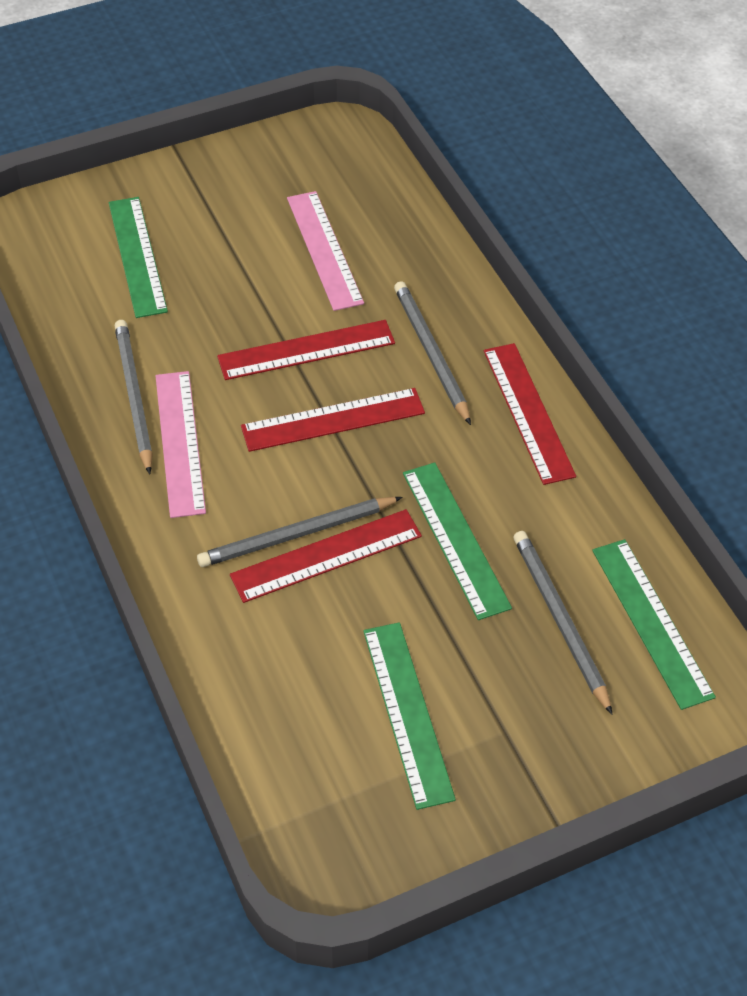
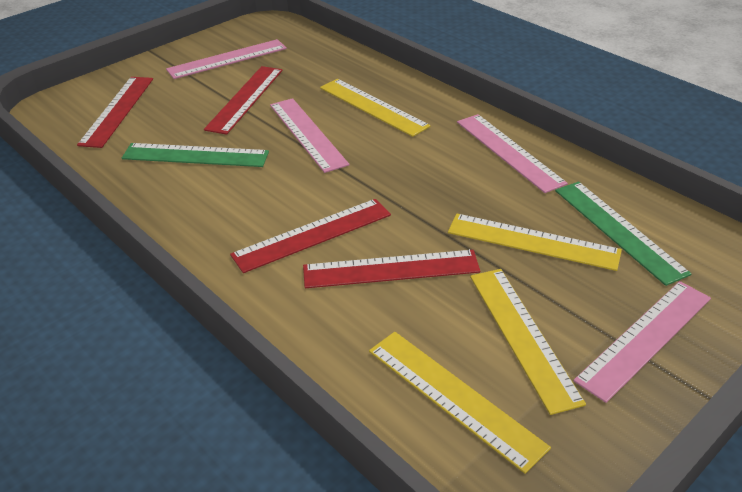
green ruler: [109,197,168,318] [363,622,456,810] [403,462,512,620] [592,539,716,710] = 4 -> [122,143,269,167] [555,182,691,286] = 2
grey pencil: [115,320,153,475] [197,497,402,567] [394,281,471,425] [513,531,613,715] = 4 -> none = 0
pink ruler: [156,371,206,518] [287,191,364,311] = 2 -> [166,39,287,79] [270,98,350,173] [457,114,568,193] [574,281,711,403] = 4
yellow ruler: none = 0 -> [320,79,431,137] [369,332,551,474] [448,214,622,271] [470,269,586,415] = 4

